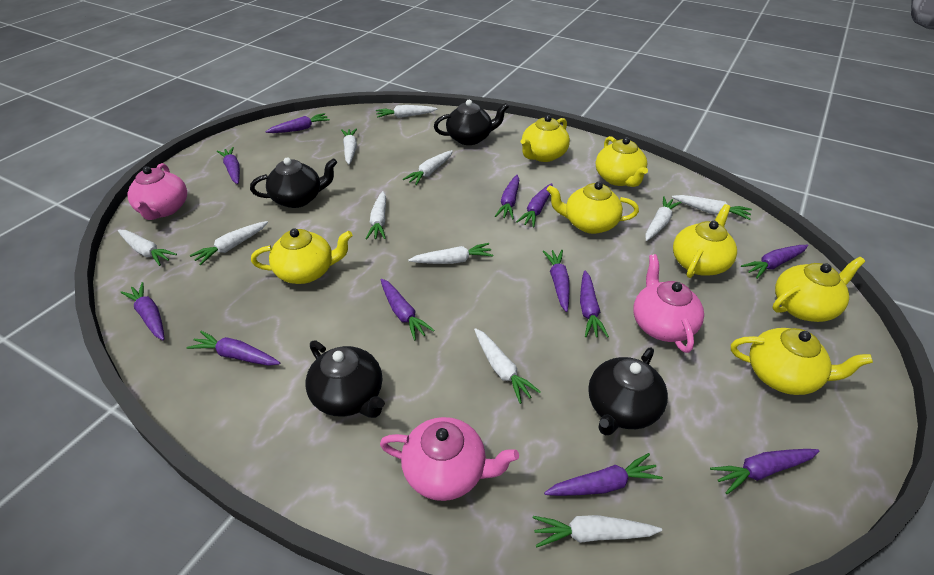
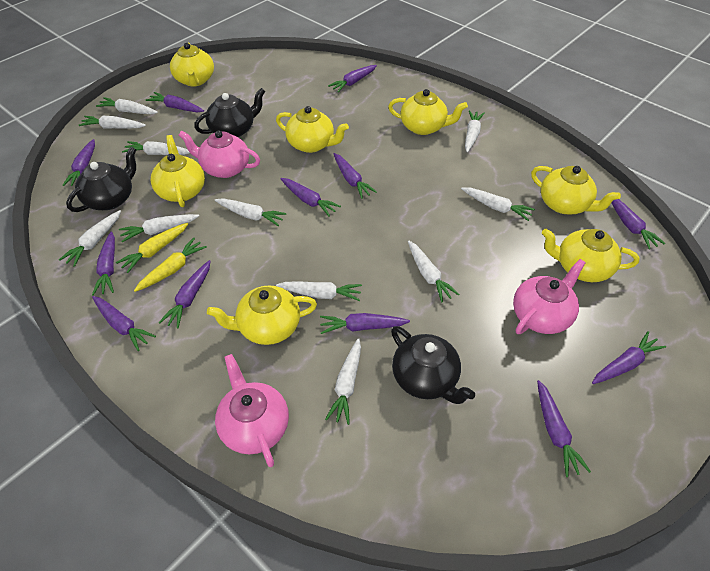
black teapot: [250,158,337,208] [306,340,385,418] [434,100,509,145] [588,348,668,435] = 4 -> [66,147,136,212] [194,88,265,137] [391,326,475,404] = 3
yellow carrot: none = 0 -> [116,223,188,273] [134,238,207,292] = 2

